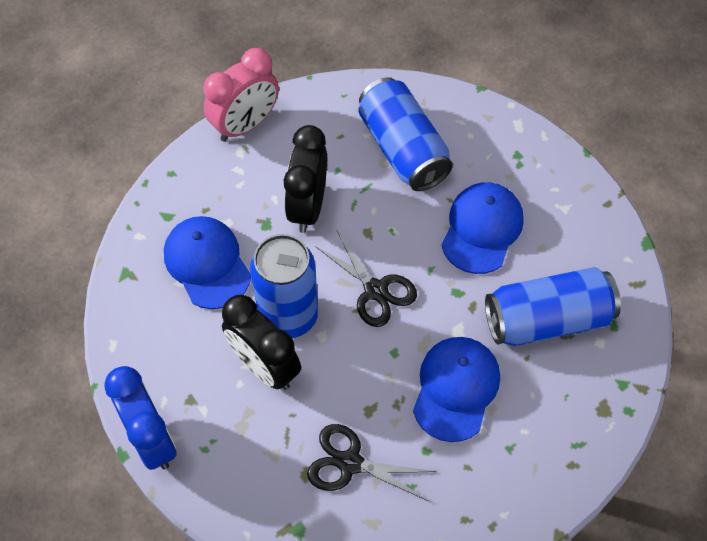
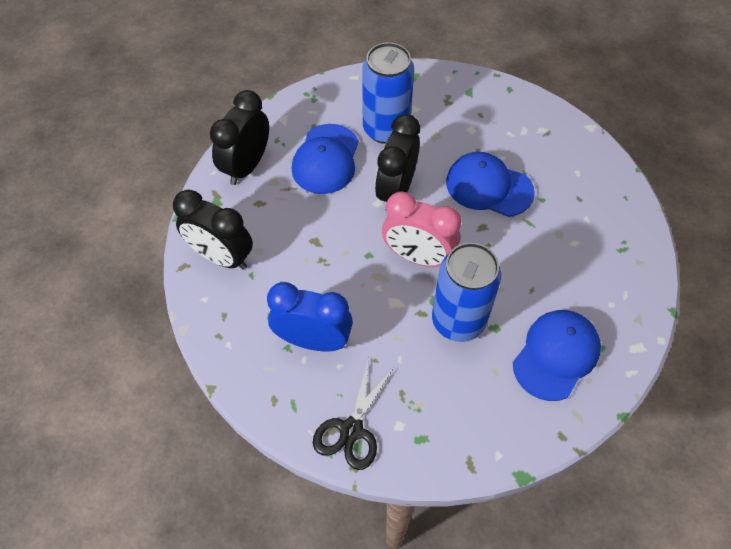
black clock: [222,295,301,390] [284,125,327,233] = 2 -> [173,190,253,270] [210,90,269,185] [375,114,420,203] = 3
black scissors: [307,424,437,501] [315,230,417,327] = 2 -> [313,358,395,470] = 1
blue can: [250,234,318,338] [358,77,453,191] [485,267,621,346] = 3 -> [362,42,414,144] [432,243,501,342] = 2

